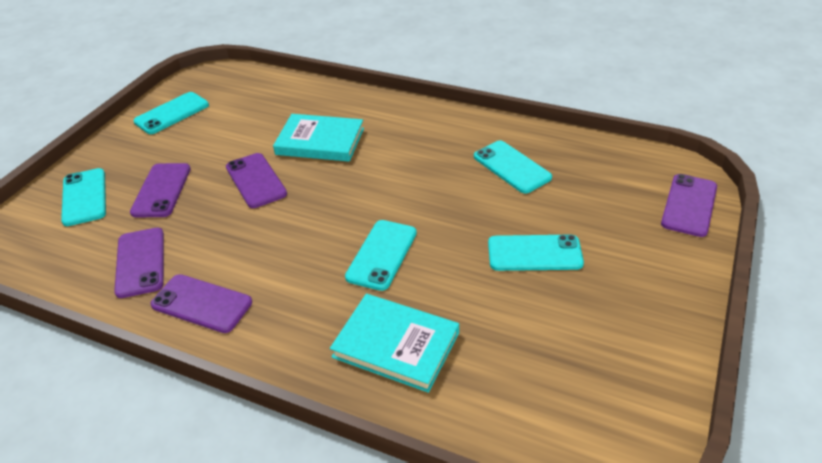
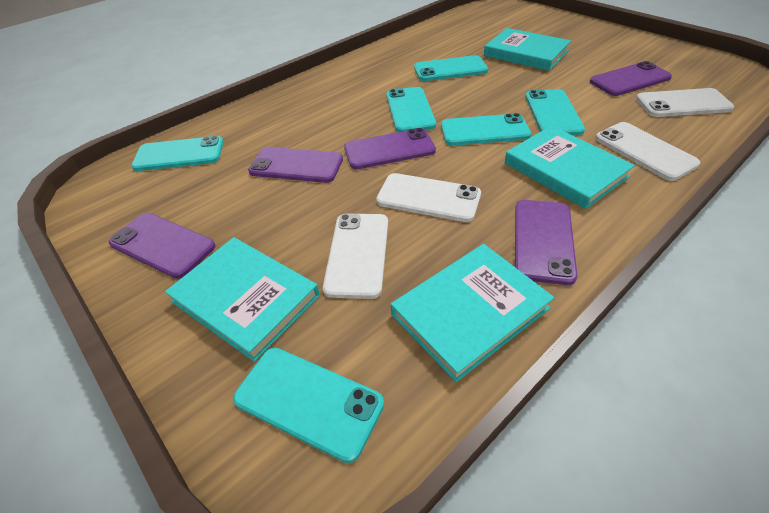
turquoise book: [273,114,364,162] [330,294,459,393] = 2 -> [165,237,320,362] [391,244,554,382] [484,28,571,71] [505,126,635,209] = 4
turquoise phone: [61,168,106,226] [133,92,209,134] [345,220,417,291] [474,140,552,193] [488,235,584,271] = 5 -> [131,136,223,171] [233,348,384,463] [386,87,436,132] [414,55,488,81] [441,113,531,145] [525,89,585,135] = 6
white phone: none = 0 -> [323,214,388,299] [376,173,481,222] [595,122,700,181] [636,88,734,117] = 4

